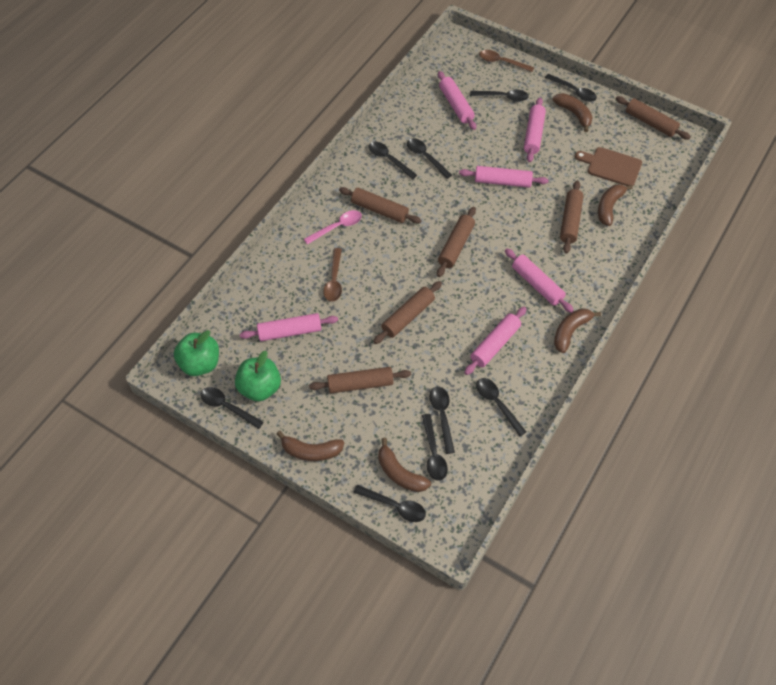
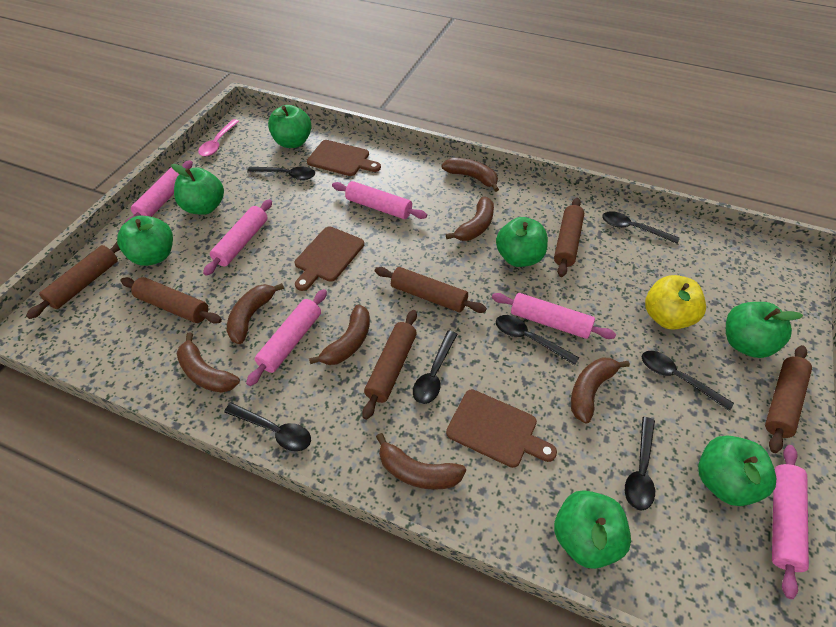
black spoon: [200,387,264,429] [353,485,426,522] [368,142,417,179] [407,138,452,179] [422,414,448,481] [429,387,455,454] [470,89,529,102] [476,378,526,436] [545,74,597,102] = 9 -> [224,403,311,451] [247,167,315,180] [413,330,457,404] [496,315,579,365] [602,211,679,244] [625,417,655,510] [642,351,734,411] = 7
brown banana: [277,431,344,461] [378,438,431,492] [552,93,593,132] [554,308,601,353] [598,184,633,226] = 5 -> [177,332,240,393] [227,283,284,344] [309,304,370,365] [376,433,466,490] [441,158,499,192] [446,197,494,241] [571,358,630,424] = 7
brown cutting board: [575,147,642,186] = 1 -> [295,227,364,291] [307,140,381,176] [446,389,557,468] = 3
brown spoon: [323,248,342,302] [479,50,534,72] = 2 -> none = 0
green apple: [174,330,219,376] [235,351,281,401] = 2 -> [117,216,173,266] [171,164,224,215] [268,105,312,148] [496,217,548,267] [554,490,631,569] [698,435,777,506] [726,302,803,358] = 7
yellow apple: none = 0 -> [645,275,706,330] = 1

